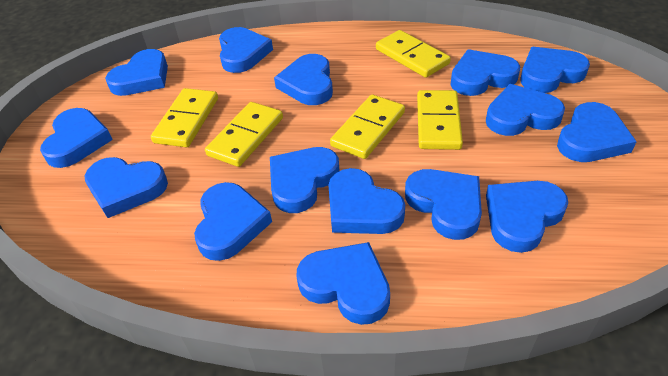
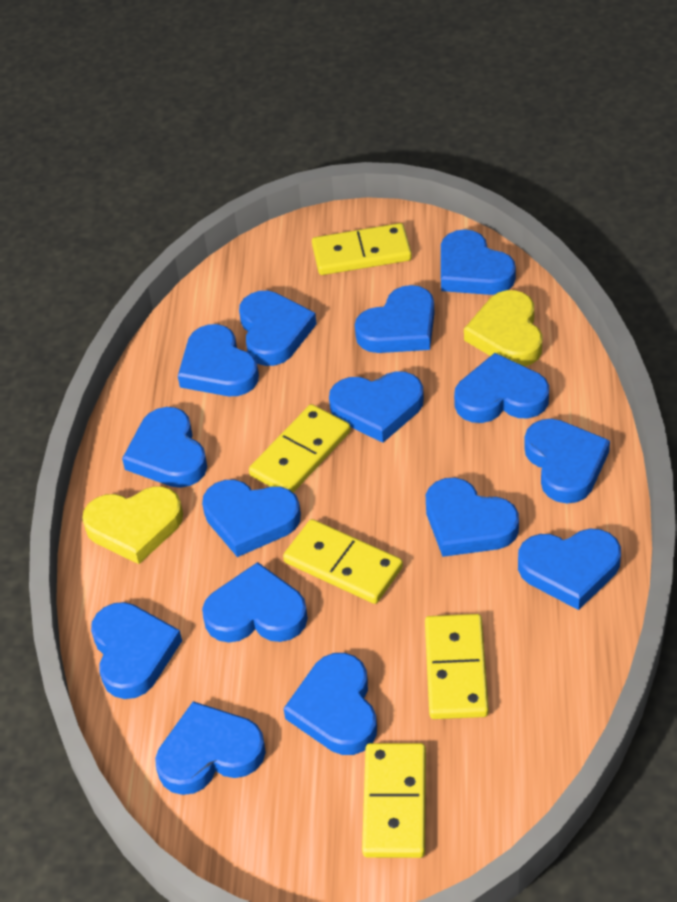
yellow heart: none = 0 -> [82,486,183,564] [464,290,543,366] = 2

